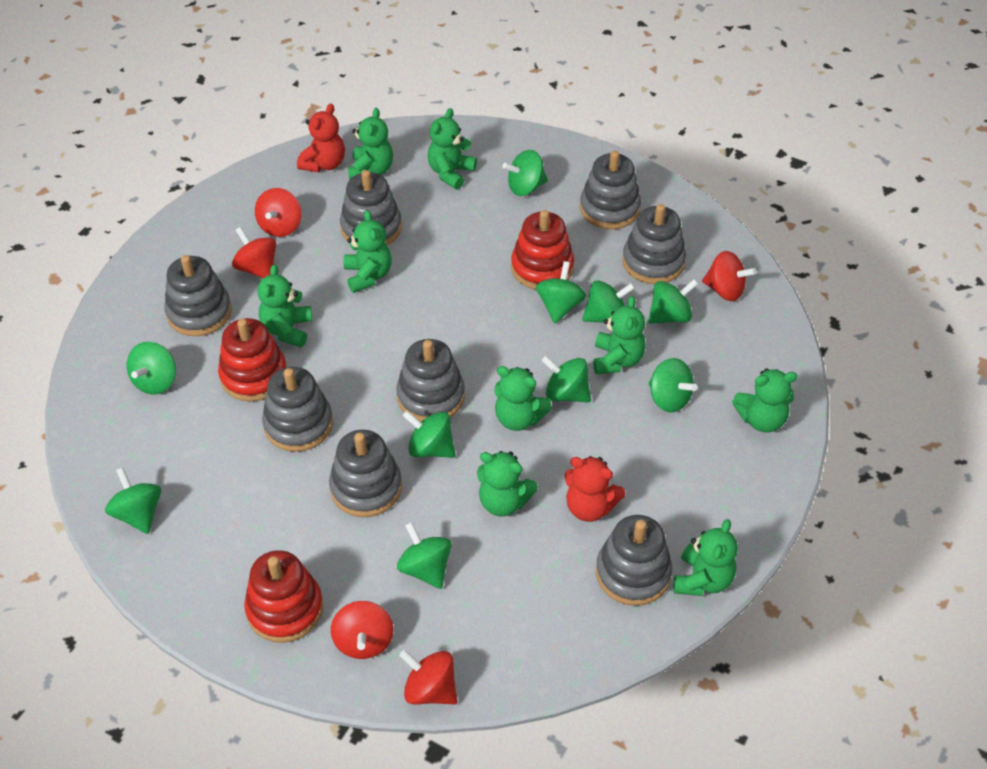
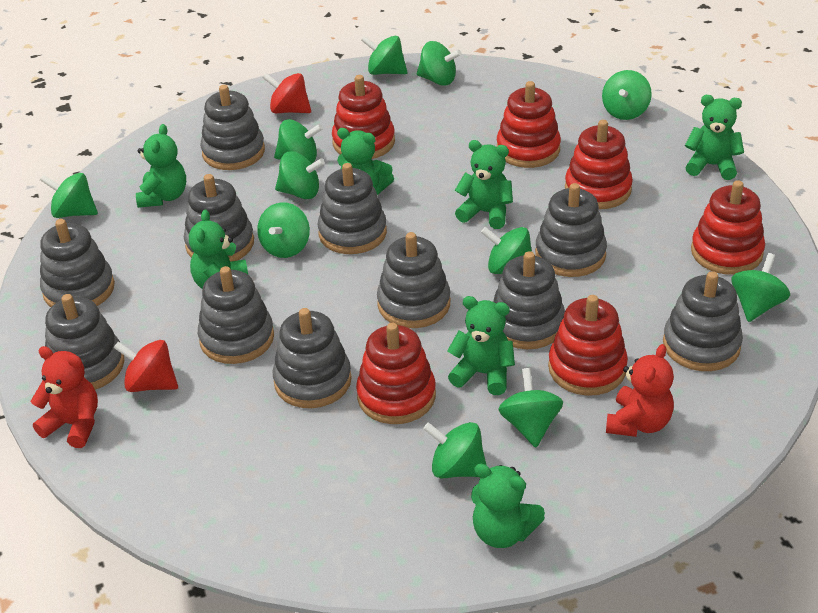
green spinning top: [105,467,161,534] [126,342,176,395] [397,522,451,589] [402,411,456,458] [502,150,548,196] [536,261,586,323] [542,356,591,403] [582,280,635,323] [648,279,698,324] [649,358,697,412] = 10 -> [40,173,98,218] [257,202,310,258] [274,119,323,164] [275,151,325,199] [361,36,407,75] [417,41,461,86] [423,422,486,478] [481,227,532,274] [498,368,563,447] [602,70,652,120] [731,253,790,322] = 11
green teddy bear: [258,264,312,347] [343,210,392,293] [348,108,393,180] [428,108,477,189] [477,451,538,516] [494,366,552,431] [593,296,646,374] [673,519,738,596] [732,368,798,432] = 9 -> [136,124,186,208] [189,210,248,289] [337,128,394,195] [447,296,515,395] [455,140,513,229] [471,464,545,548] [685,95,744,180] = 7
grey stacking toy: [164,255,232,336] [262,367,333,452] [329,430,402,517] [340,170,402,245] [396,339,465,422] [580,151,641,229] [596,515,672,606] [622,204,686,284] = 8 -> [40,219,115,307] [45,294,124,390] [184,174,254,262] [198,266,274,364] [200,85,265,170] [273,308,352,408] [317,163,387,254] [377,232,450,328] [493,251,565,349] [535,183,607,277] [663,271,743,371] = 11
red spinning top: [232,227,276,278] [255,188,301,237] [331,601,394,659] [399,650,458,704] [702,251,757,301] = 5 -> [113,340,178,392] [263,73,311,113] = 2
red stacking toy: [218,318,287,402] [244,550,323,643] [511,210,574,290] = 3 -> [332,75,395,159] [356,323,436,424] [497,81,561,168] [548,295,628,396] [565,120,633,209] [691,180,765,275] = 6

